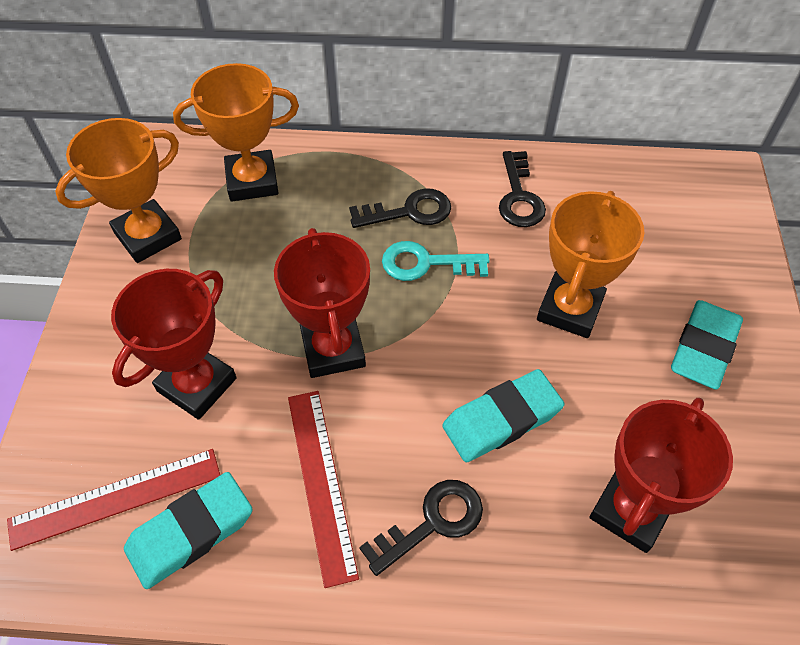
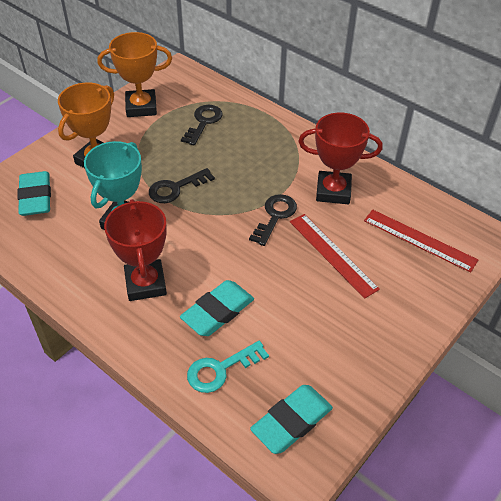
orange trophy: [55,118,182,263] [173,63,299,202] [537,191,644,338] = 3 -> [58,83,114,168] [98,32,172,117] = 2
red trophy: [111,269,237,420] [274,228,370,378] [590,398,733,553] = 3 -> [104,199,167,301] [298,113,383,204] = 2
turquoise trophy: none = 0 -> [84,141,142,230] = 1

